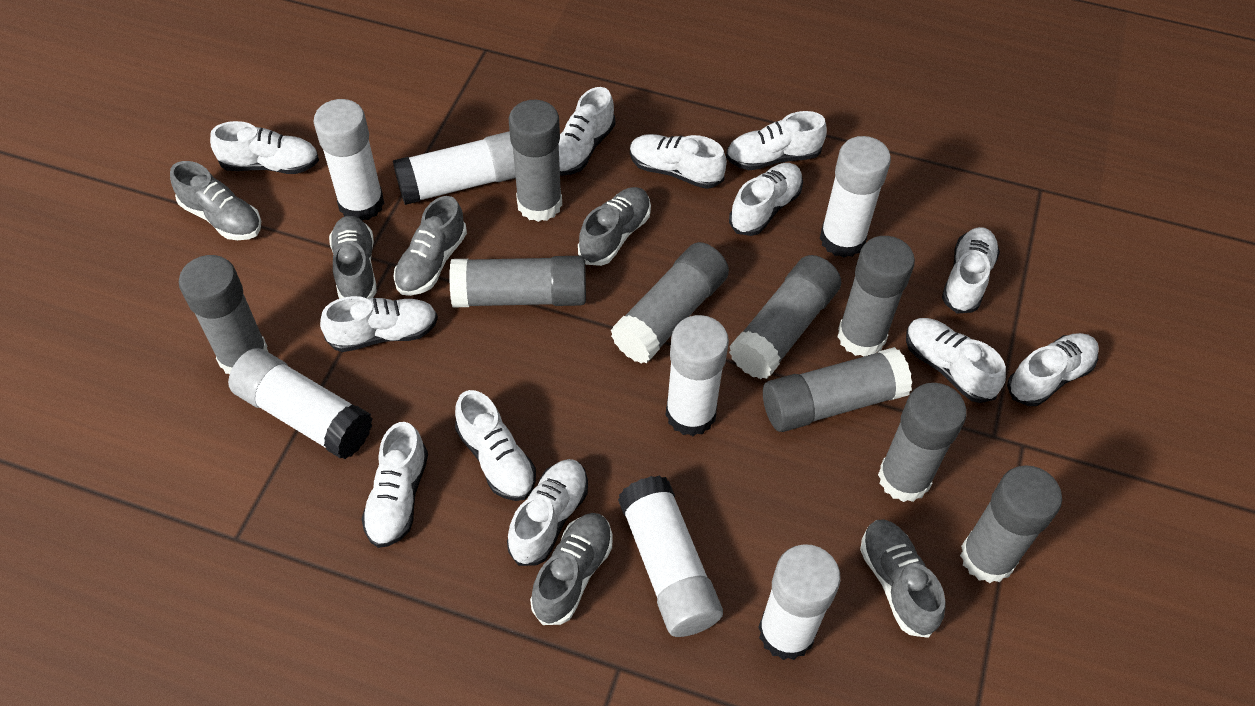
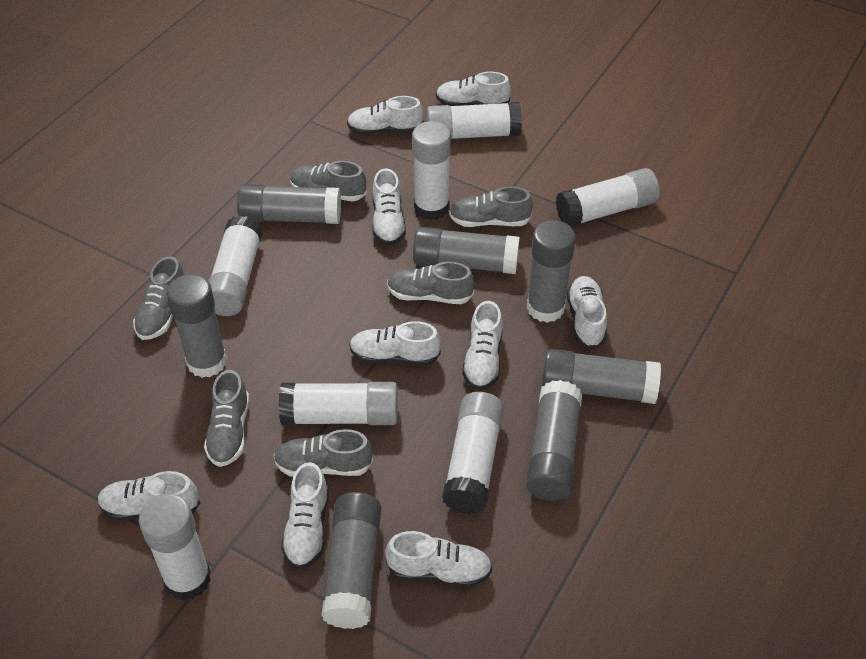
grey glue stick: [179,255,268,374] [449,256,586,307] [509,100,562,222] [611,242,729,364] [729,255,841,379] [763,347,912,432] [838,236,915,357] [878,383,967,502] [960,465,1062,583] = 9 -> [167,274,227,378] [237,184,341,224] [321,492,381,629] [413,227,520,274] [526,380,582,501] [527,220,576,323] [542,348,661,404] = 7
white shoe: [210,121,319,174] [320,296,438,352] [361,422,428,548] [455,390,536,501] [507,459,588,566] [559,87,615,176] [630,134,727,189] [726,111,827,170] [729,163,803,236] [906,318,1006,403] [942,227,1000,314] [1007,333,1099,406] = 12 -> [98,471,200,520] [281,462,329,569] [347,96,424,135] [349,321,441,365] [372,168,406,245] [385,531,492,587] [436,72,511,106] [462,301,503,390] [567,276,607,349] = 9

